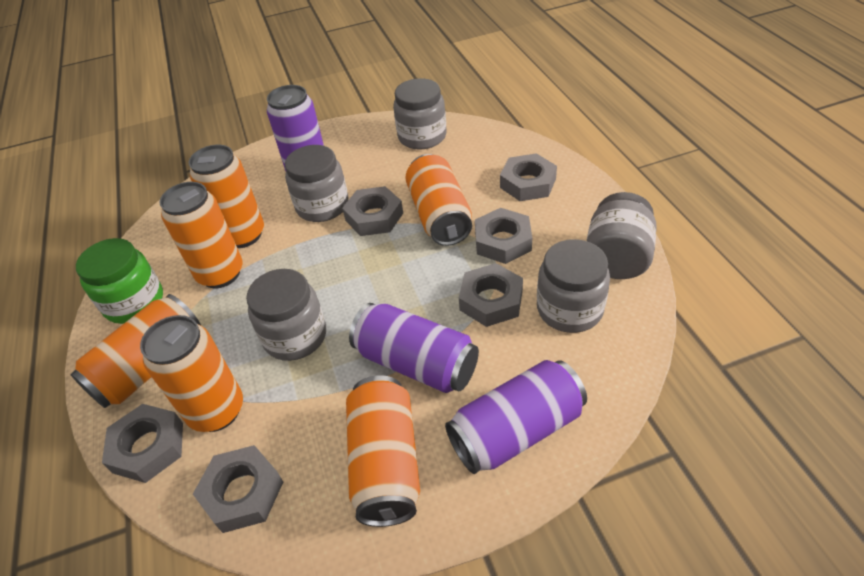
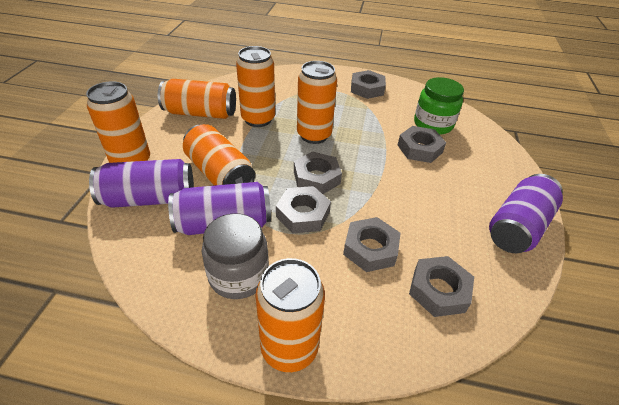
grey jar: [246,269,326,361] [285,145,348,222] [393,78,447,150] [537,239,610,333] [586,192,657,279] = 5 -> [202,213,269,299] = 1

